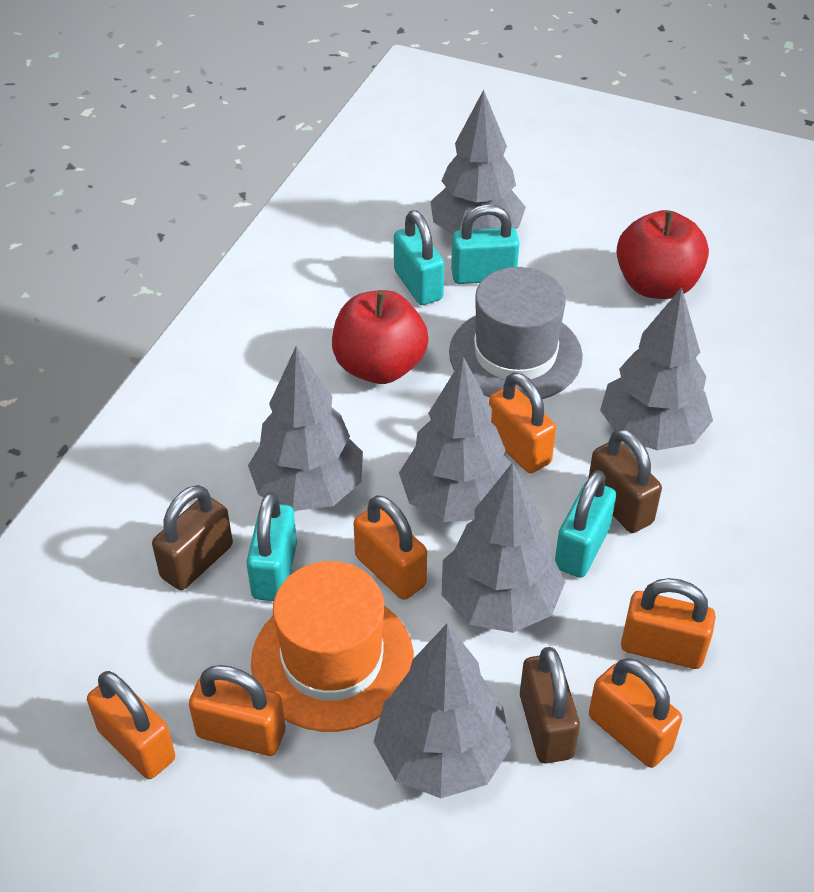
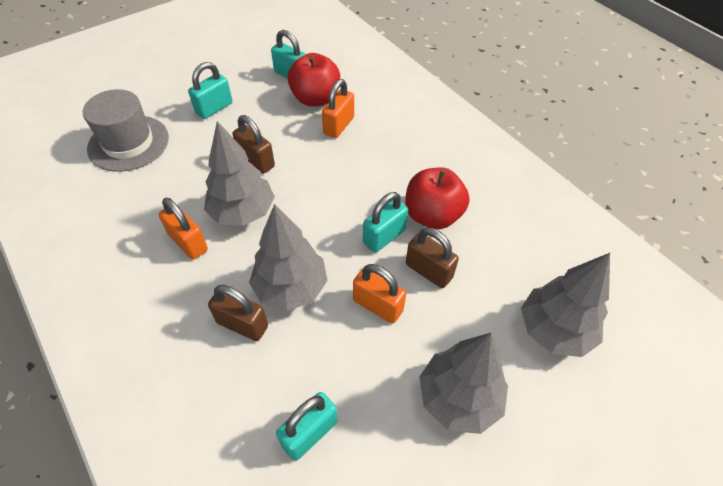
grey tree: [248,346,363,511] [374,623,511,798] [399,357,515,522] [430,90,526,235] [442,462,565,633] [600,287,713,450] = 6 -> [204,121,275,226] [249,204,328,311] [419,333,508,434] [521,253,610,357] = 4
orange hat: [251,561,414,732] = 1 -> none = 0
orange padlock: [87,671,175,779] [189,665,285,756] [354,495,427,600] [489,372,556,473] [589,658,682,768] [621,578,716,669] = 6 -> [159,198,208,259] [322,79,354,138] [353,264,406,324] = 3

